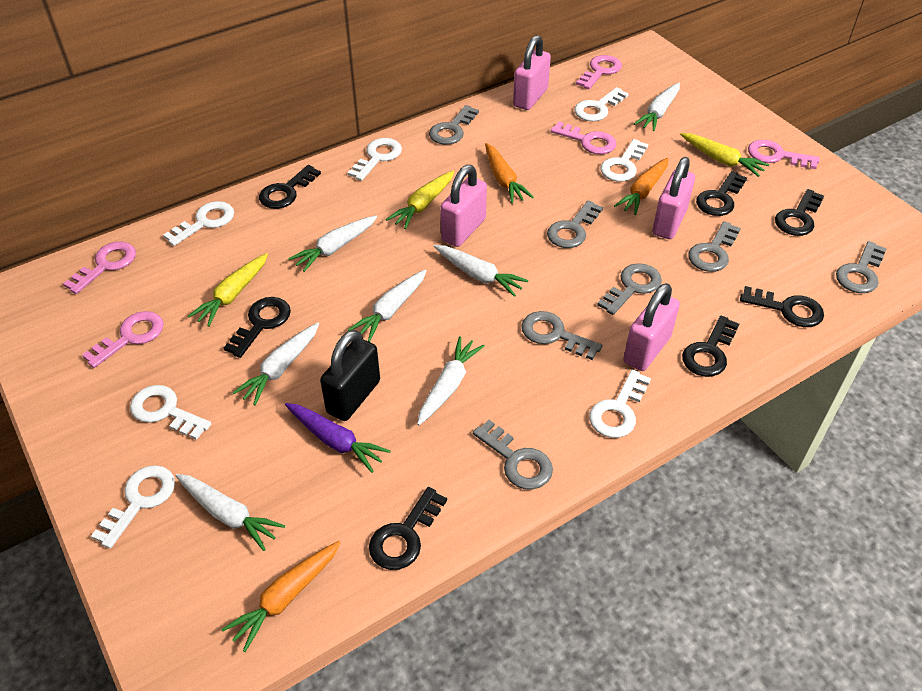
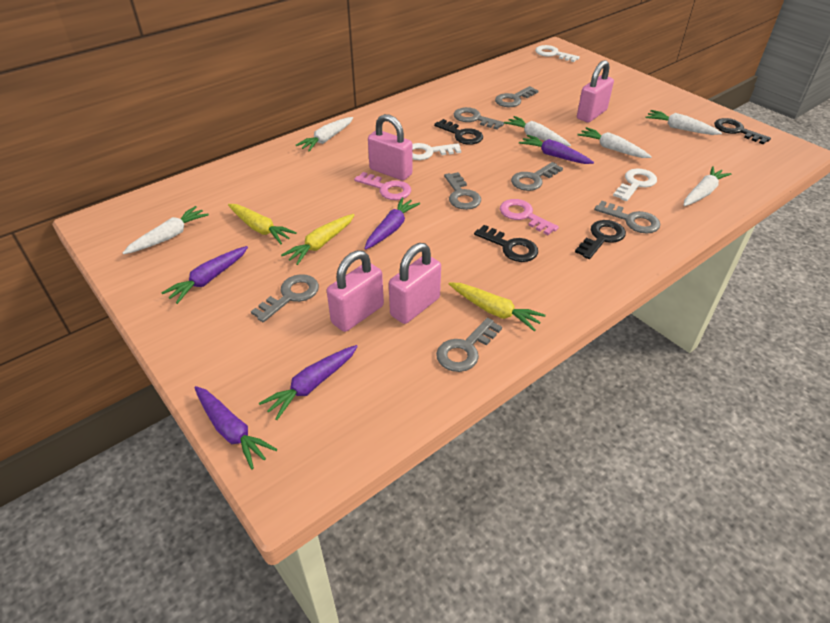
black key: [224,297,291,358] [259,165,321,209] [369,487,447,570] [682,316,739,377] [696,171,747,216] [740,286,824,327] [775,189,824,236] = 7 -> [434,119,483,145] [474,225,538,262] [575,220,626,259] [714,118,771,145] = 4
black padlock: [320,330,380,421] = 1 -> none = 0
orange carrot: [222,541,341,652] [485,143,533,204] [614,158,668,215] = 3 -> none = 0
pink key: [63,242,136,294] [82,311,164,368] [551,122,616,154] [576,55,622,89] [748,140,820,169] = 5 -> [354,172,411,200] [500,199,559,235] = 2
purple carrot: [285,403,391,473] = 1 -> [162,246,248,304] [194,386,277,470] [259,345,358,420] [364,197,420,250] [519,135,594,164] = 5
white carrot: [175,474,285,551] [232,323,319,405] [288,215,377,272] [348,269,427,342] [417,336,485,426] [434,245,528,297] [634,83,680,131] = 7 -> [123,206,209,254] [296,117,353,152] [504,116,571,146] [577,127,652,158] [645,110,722,135] [683,166,732,206] = 6
white key: [91,465,175,549] [130,385,211,440] [163,201,234,246] [348,138,402,181] [574,87,629,121] [589,370,651,438] [600,139,649,182] = 7 -> [412,143,461,160] [535,45,580,62] [613,169,657,201] = 3

